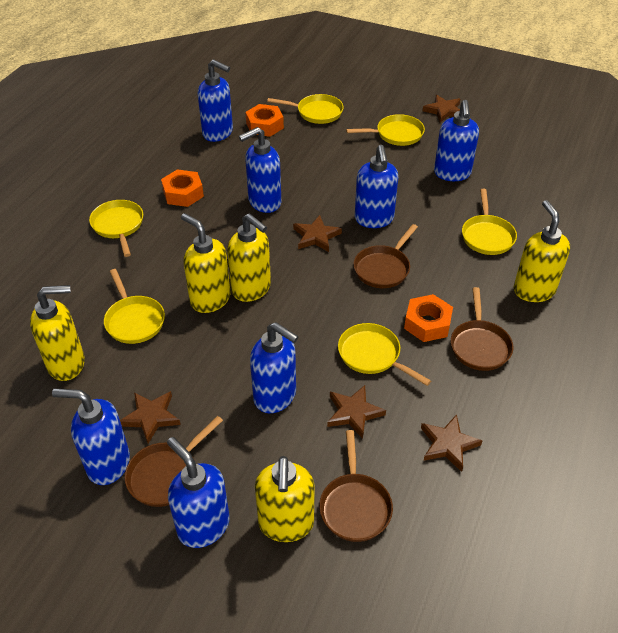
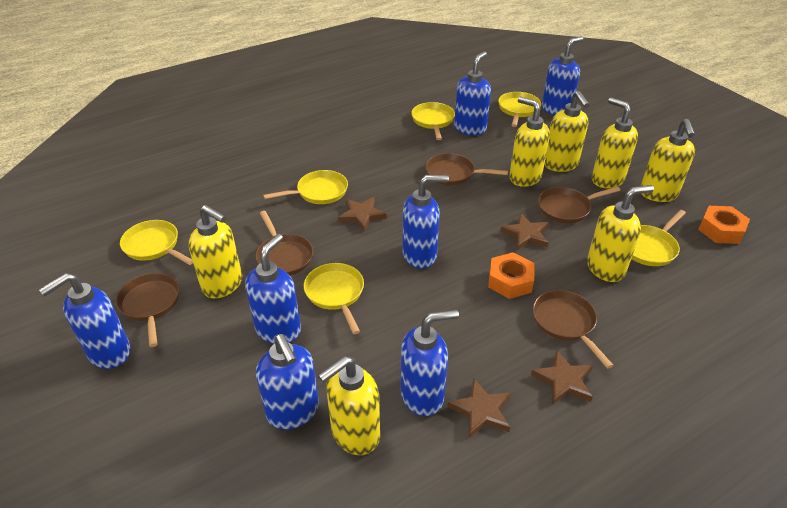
brown pan: [125,416,223,507] [319,430,393,542] [353,224,418,288] [451,287,513,371] = 4 -> [116,273,180,347] [256,211,314,276] [426,153,508,186] [533,290,614,369] [538,187,620,223] = 5
brown star: [120,391,181,444] [293,215,342,252] [327,385,386,439] [421,415,482,472] [423,95,460,123] = 5 -> [338,197,387,232] [448,379,511,438] [500,213,549,250] [531,350,593,405] = 4
orange nut: [161,169,204,207] [246,104,284,137] [404,294,453,342] = 3 -> [488,252,535,299] [698,206,750,244] = 2
yellow soap dispenser: [30,285,85,381] [181,213,231,313] [227,213,271,302] [255,456,315,542] [514,200,570,302] = 5 -> [188,205,242,298] [318,356,380,455] [509,97,550,187] [544,91,589,172] [587,185,654,282] [592,97,638,188] [641,119,695,202] = 7

